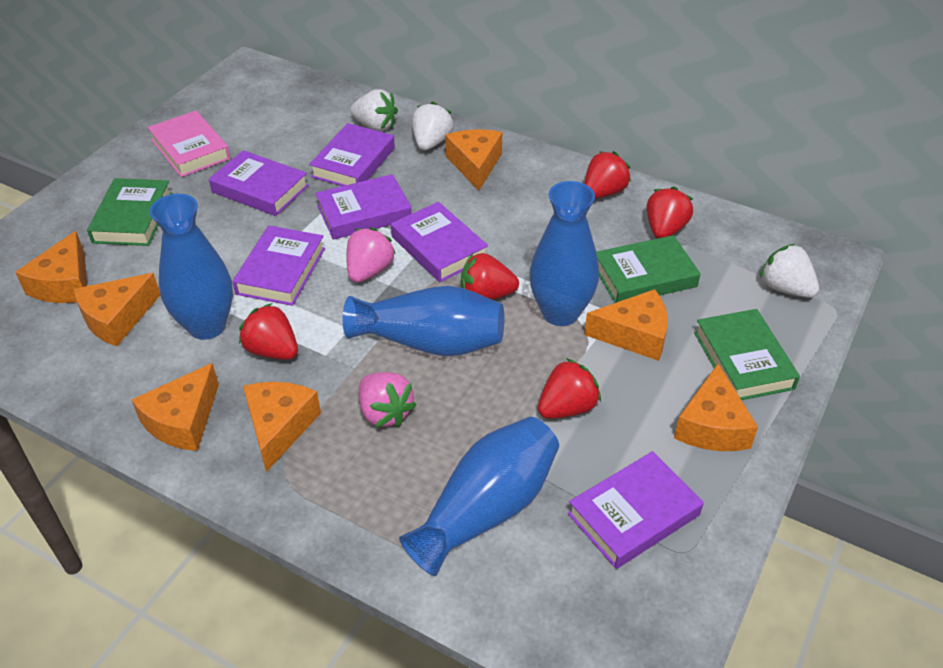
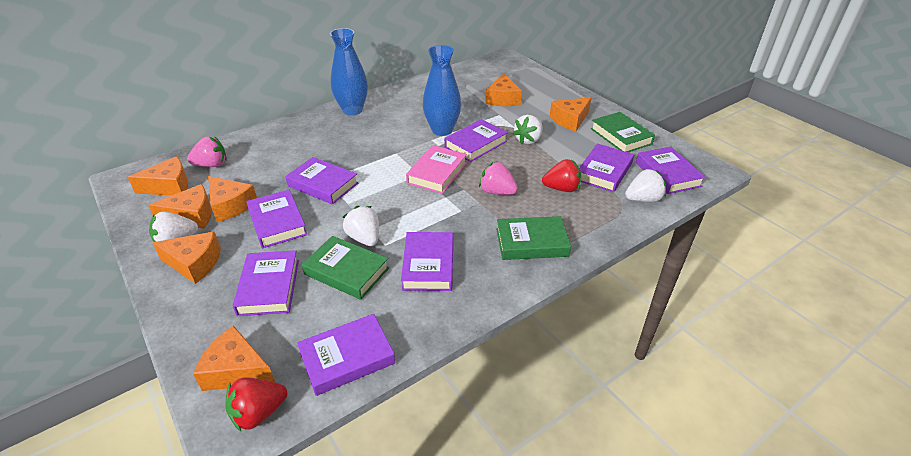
blue vase: [150,194,233,340] [343,286,504,357] [399,417,559,576] [529,181,599,326] = 4 -> [330,28,368,115] [423,45,461,136] = 2
purple book: [209,150,309,216] [233,226,325,306] [309,123,395,186] [315,174,412,240] [391,202,488,282] [568,451,704,569] = 6 -> [233,250,299,316] [246,190,307,248] [285,157,358,205] [297,314,395,396] [401,232,453,291] [444,119,508,162] [579,144,634,192] [636,147,706,194] = 8
red strawberry: [239,303,298,360] [461,253,519,300] [538,358,601,419] [585,151,631,199] [647,187,693,239] = 5 -> [225,377,287,431] [542,159,581,192] = 2
white strawberry: [350,89,398,132] [412,102,453,150] [760,244,819,298] = 3 -> [149,211,198,242] [343,206,379,246] [512,115,543,144] [625,169,666,202] = 4

